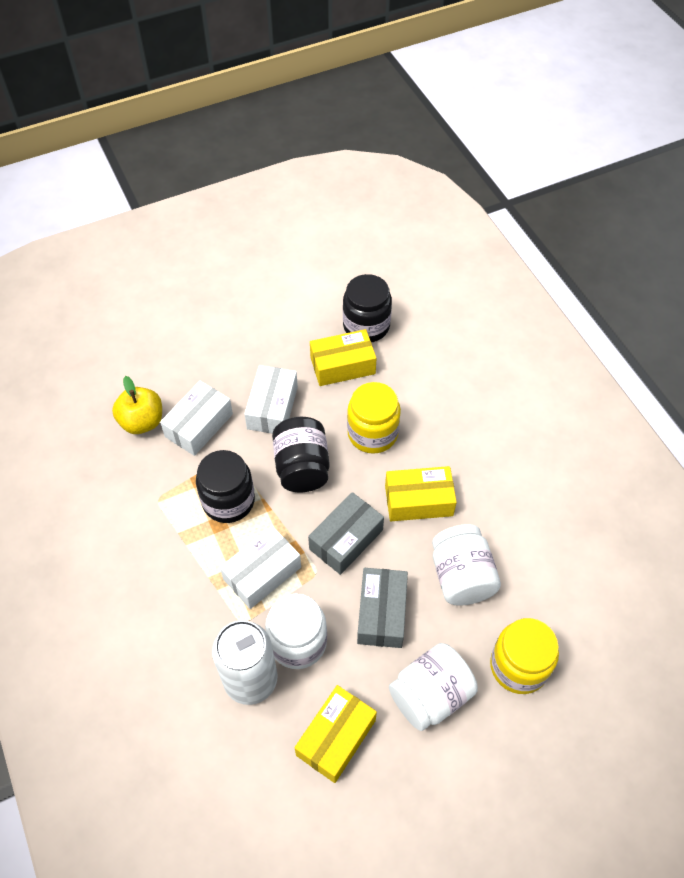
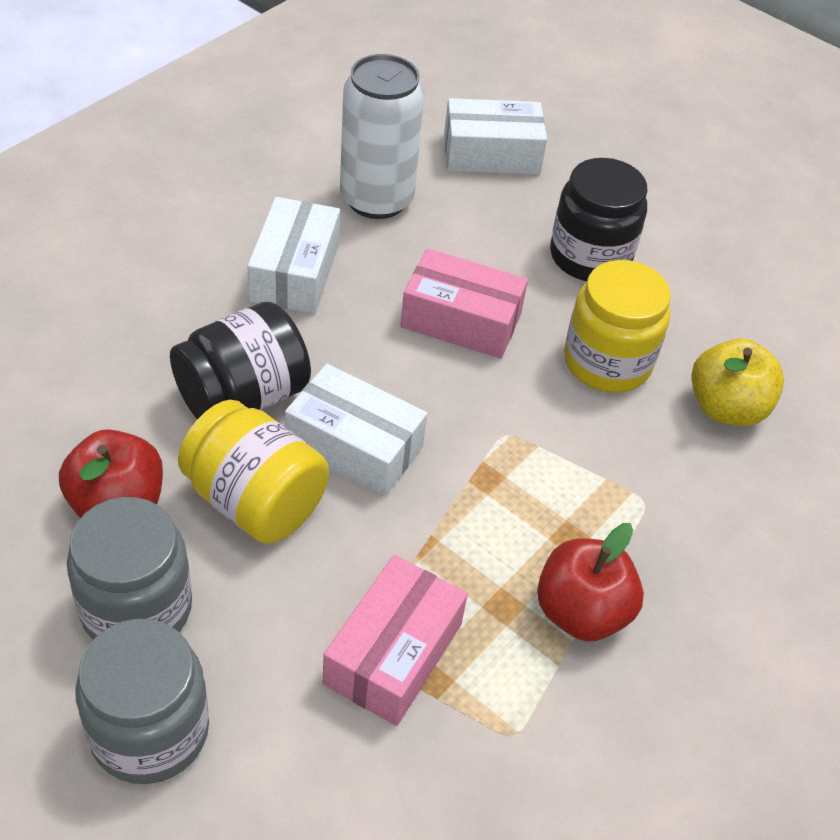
black jar: [196,450,255,523] [272,417,330,492] [343,274,392,342] = 3 -> [170,302,311,419] [550,158,648,281] = 2
grey box: [308,492,384,575] [357,568,408,648] = 2 -> none = 0
grey jar: none = 0 -> [67,497,192,640] [75,619,209,784] = 2
pink box: none = 0 -> [323,555,468,726] [401,248,528,358] = 2
red apple: none = 0 -> [59,429,163,518] [537,523,644,642] = 2
white jar: [265,594,327,669] [389,643,478,731] [432,524,501,606] = 3 -> none = 0
yellow box: [294,685,377,783] [310,329,376,386] [385,466,457,521] = 3 -> none = 0

